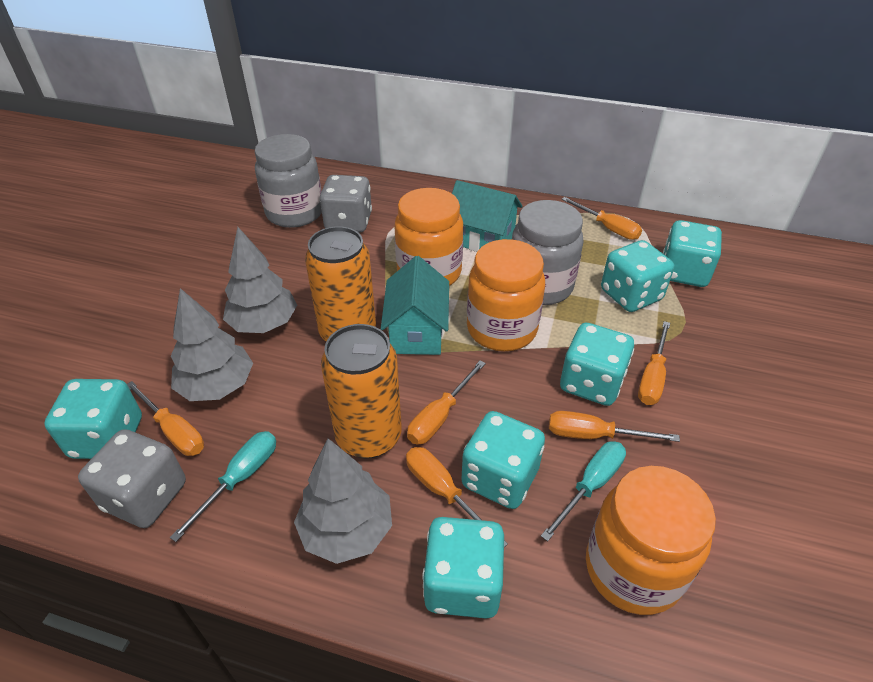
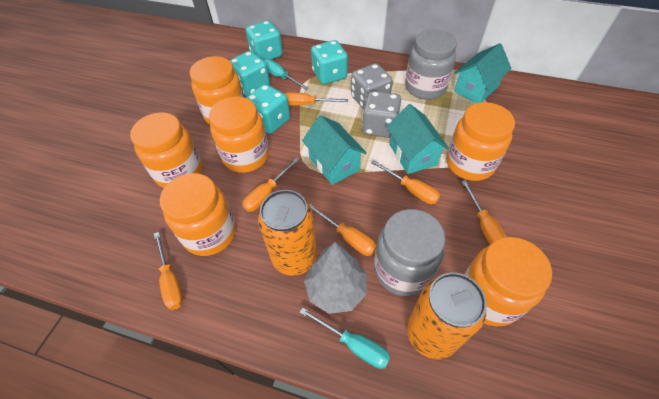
grey tree: [171,288,253,401] [223,227,297,333] [294,438,392,564] = 3 -> [304,242,367,314] = 1
orange jar: [394,188,463,286] [467,239,545,351] [586,466,716,615] = 3 -> [130,112,202,188] [160,173,236,256] [190,56,245,125] [209,96,269,173] [446,102,515,181] [464,237,552,326] = 6
turquoise dice: [44,379,142,459] [422,517,504,619] [461,411,545,509] [560,322,634,406] [601,240,674,312] [663,220,722,287] = 6 -> [229,51,270,96] [246,20,283,60] [246,84,290,134] [311,40,348,84] = 4
turquoise house: [381,256,449,355] [452,180,523,252] = 2 -> [302,115,367,185] [387,104,449,174] [454,43,511,103] = 3

